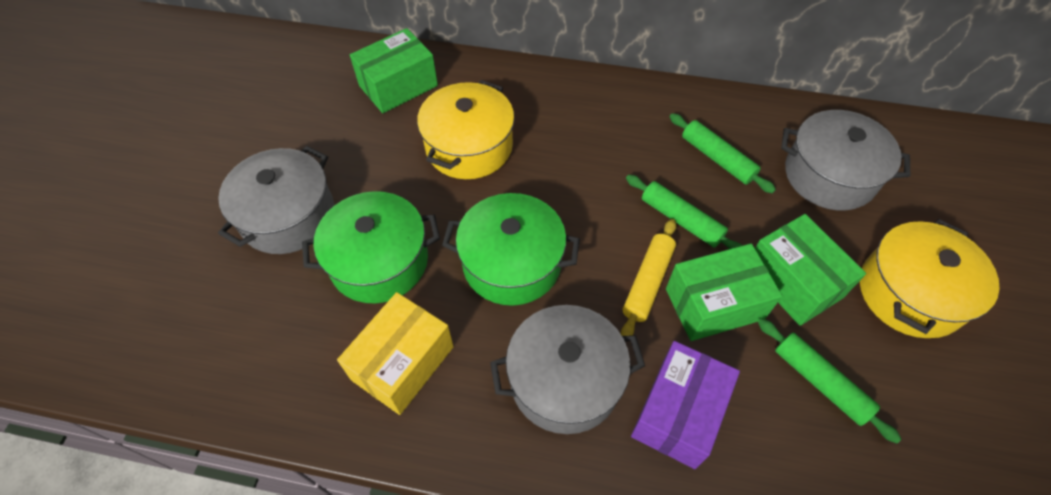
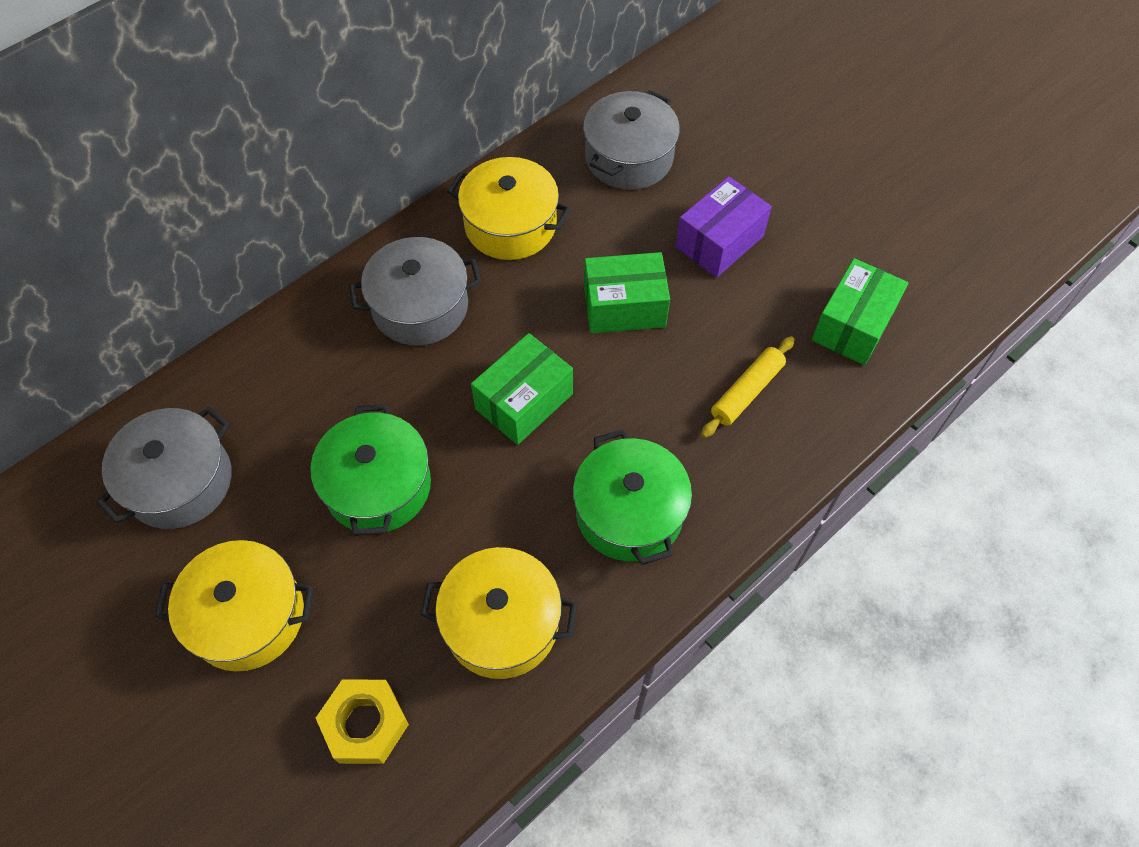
green rolling pin: [626,175,743,249] [669,113,776,193] [758,319,901,444] = 3 -> none = 0
yellow box: [337,292,454,415] = 1 -> none = 0
yellow nut: none = 0 -> [316,679,409,764] = 1
yellow pot: [417,80,515,179] [860,219,1000,338] = 2 -> [155,540,313,671] [420,547,578,679] [448,157,571,260] = 3

